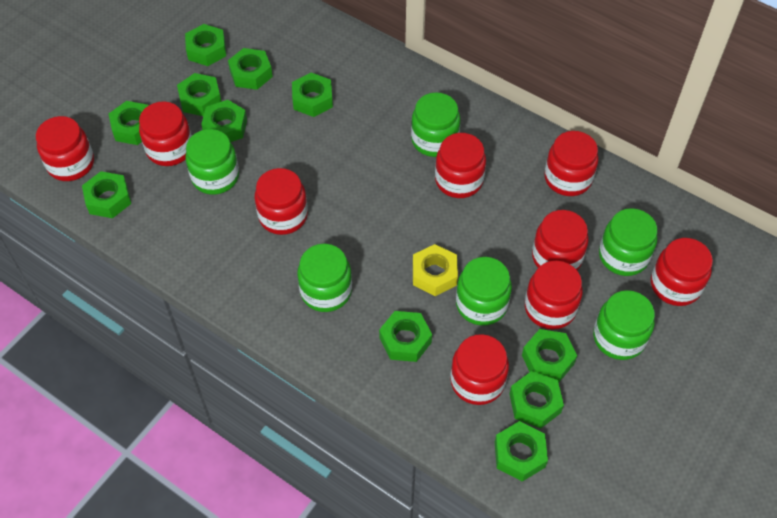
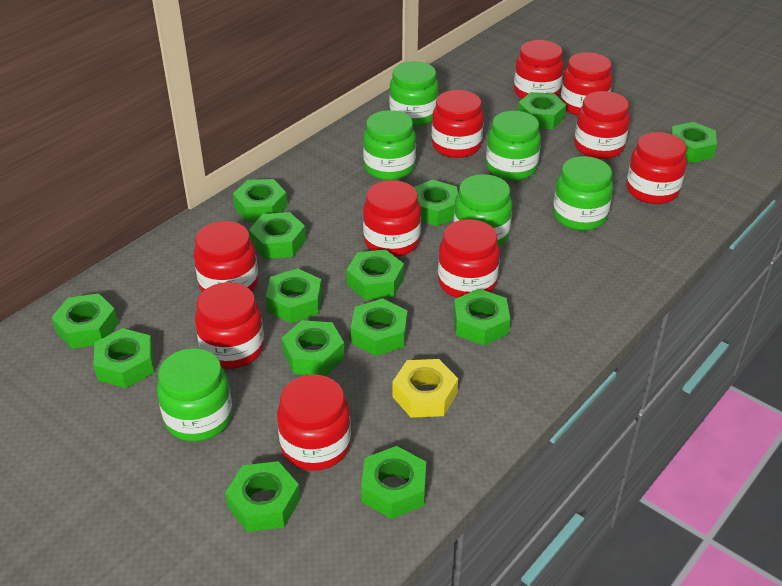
green nut: [82,171,131,218] [109,101,149,145] [177,73,221,116] [185,24,226,66] [201,100,247,142] [228,48,273,90] [292,73,333,117] [379,311,432,362] [495,421,548,482] [509,371,564,428] [522,329,577,382] = 11 -> [51,293,118,349] [93,328,154,388] [225,461,300,532] [233,179,288,222] [249,212,306,259] [266,268,322,323] [282,320,345,376] [346,249,404,300] [351,298,407,356] [361,446,426,519] [413,180,458,226] [453,289,510,345] [518,92,566,129] [671,122,717,163] = 14
red jar: [36,116,94,181] [139,101,192,166] [255,168,308,235] [435,133,486,198] [450,334,509,405] [525,261,583,330] [532,210,589,270] [544,131,598,196] [651,238,713,306] = 9 -> [194,221,258,292] [195,282,264,369] [277,375,351,471] [363,180,421,257] [432,90,484,158] [438,219,500,298] [514,40,564,99] [561,52,613,116] [574,91,630,159] [626,132,687,204] = 10

